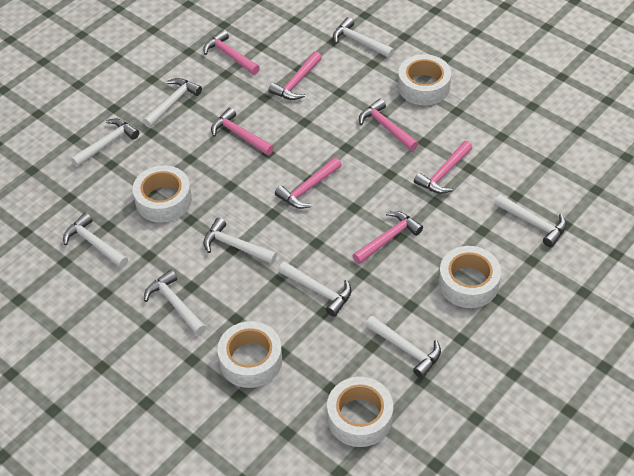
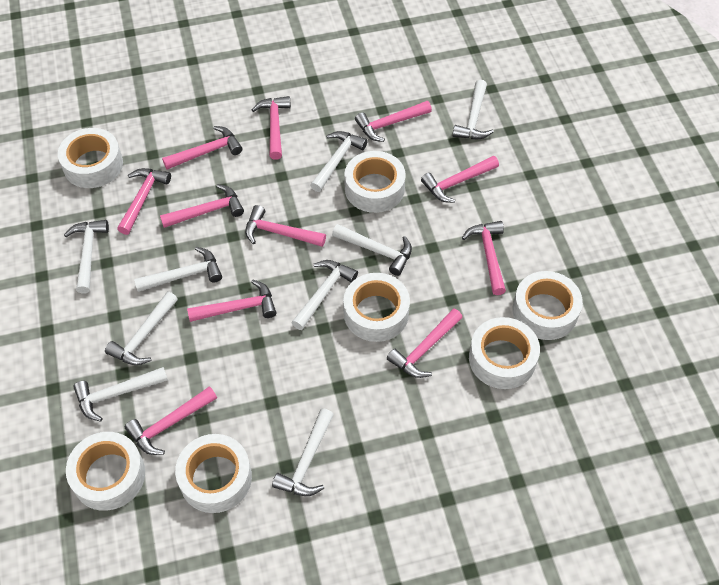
pink hammer: [203,30,260,75] [211,108,274,155] [268,51,322,100] [275,157,341,209] [352,211,423,264] [359,99,419,151] [414,141,473,194] = 7 -> [117,168,171,235] [125,386,217,455] [160,184,244,228] [162,126,242,170] [187,280,277,322] [245,205,326,247] [252,96,291,160] [355,101,432,142] [387,308,463,378] [421,156,499,203] [462,221,506,295] = 11
white tape: [132,165,192,223] [217,321,282,388] [327,377,393,447] [398,54,451,105] [439,246,501,308] = 5 -> [58,128,123,188] [66,432,145,511] [175,434,252,513] [343,273,410,342] [344,151,406,213] [469,317,540,389] [513,271,583,340] = 7

